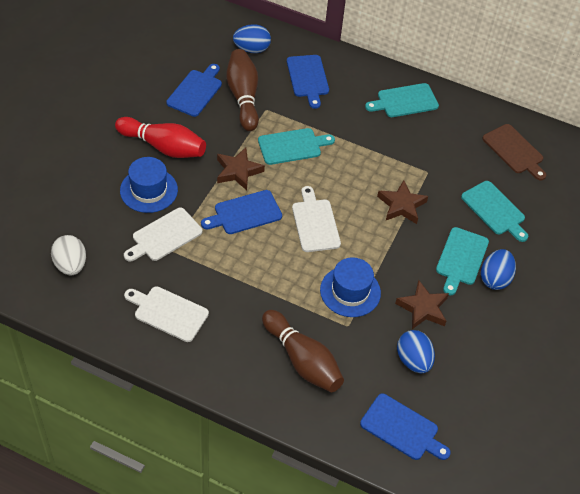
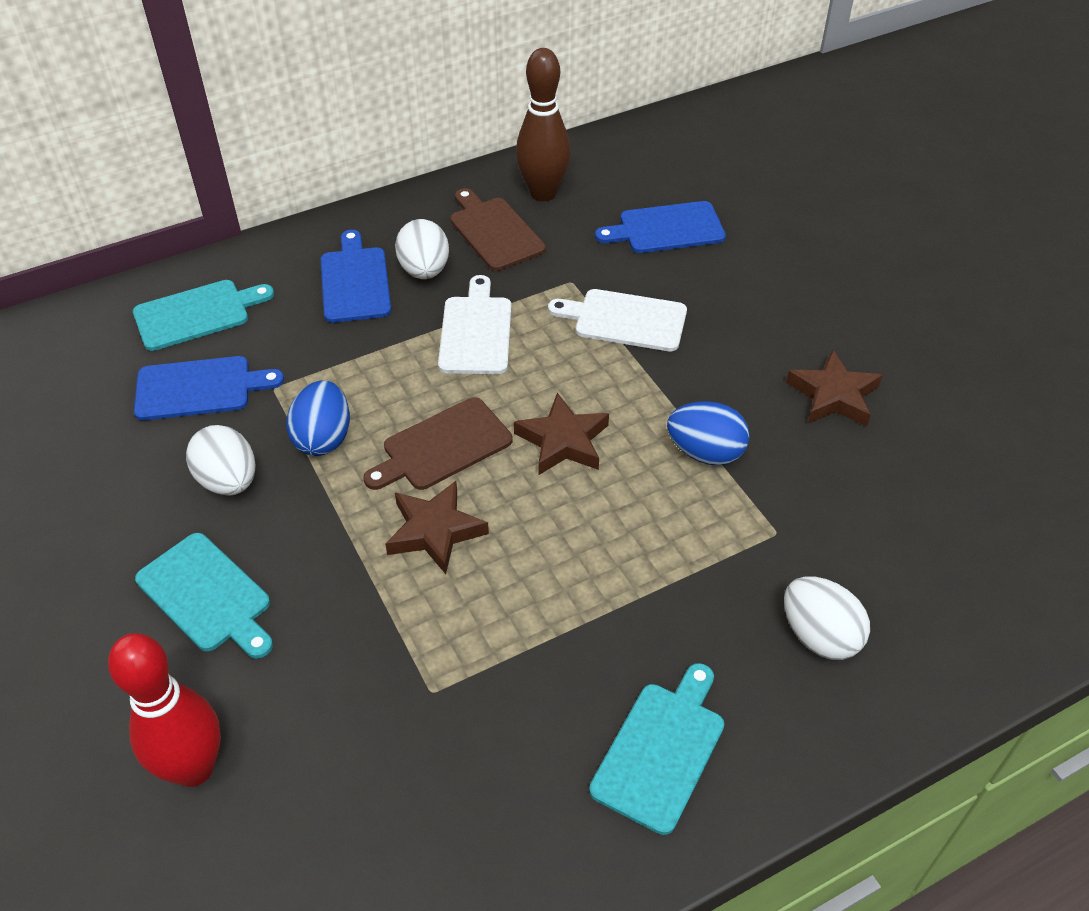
blue cutting board: [166,64,222,117] [201,190,282,234] [287,55,329,109] [360,393,451,460] = 4 -> [134,356,284,421] [321,230,391,323] [595,201,726,253] = 3
blue egg: [233,24,271,53] [397,330,435,373] [481,249,516,290] = 3 -> [286,380,350,456] [667,401,750,465] = 2
blue hat: [120,157,178,213] [320,257,381,317] = 2 -> none = 0
brown bowling pin: [226,49,259,131] [262,310,344,392] = 2 -> [516,48,571,201] = 1
brown cutting board: [482,124,546,180] = 1 -> [363,397,513,490] [450,188,546,271] = 2
turquoise cutting board: [258,128,335,165] [365,83,439,117] [436,227,489,295] [461,181,528,242] = 4 -> [133,280,274,351] [135,533,273,659] [589,663,724,835] = 3
white cutting board: [124,208,203,262] [124,286,209,342] [292,186,341,252] = 3 -> [438,275,511,374] [548,289,687,352] = 2
white egg: [51,235,86,275] = 1 -> [186,425,255,496] [395,219,449,279] [784,576,870,660] = 3

